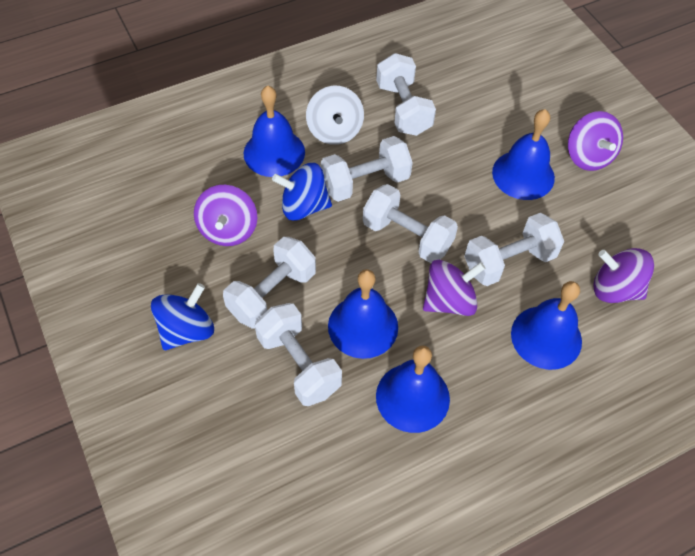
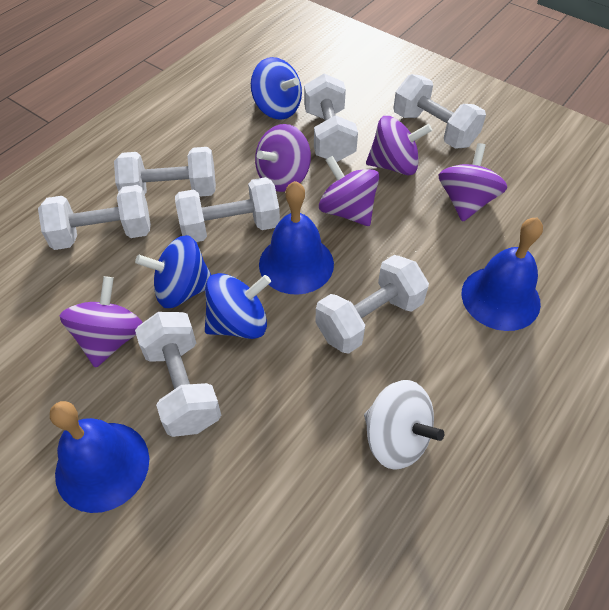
blue bell: [243,85,305,177] [328,269,398,359] [376,346,450,433] [492,109,555,200] [511,281,582,370] = 5 -> [50,401,149,513] [259,181,334,295] [462,217,543,331] = 3
blue spinning top: [151,283,214,350] [272,163,332,221] = 2 -> [135,235,211,308] [205,273,271,339] [251,57,302,120] = 3
purple spinning top: [194,185,258,246] [423,260,485,316] [568,111,623,171] [594,248,654,303] = 4 -> [59,276,143,368] [255,124,311,192] [319,155,379,226] [366,116,432,175] [438,143,507,222] = 5
white dumbbell: [223,237,316,328] [255,303,342,406] [321,136,413,202] [363,184,458,263] [376,53,436,136] [464,213,564,286] = 6 -> [38,185,151,250] [114,147,216,197] [135,312,221,437] [175,177,280,242] [304,74,358,162] [315,255,429,354] [393,74,486,149] = 7

